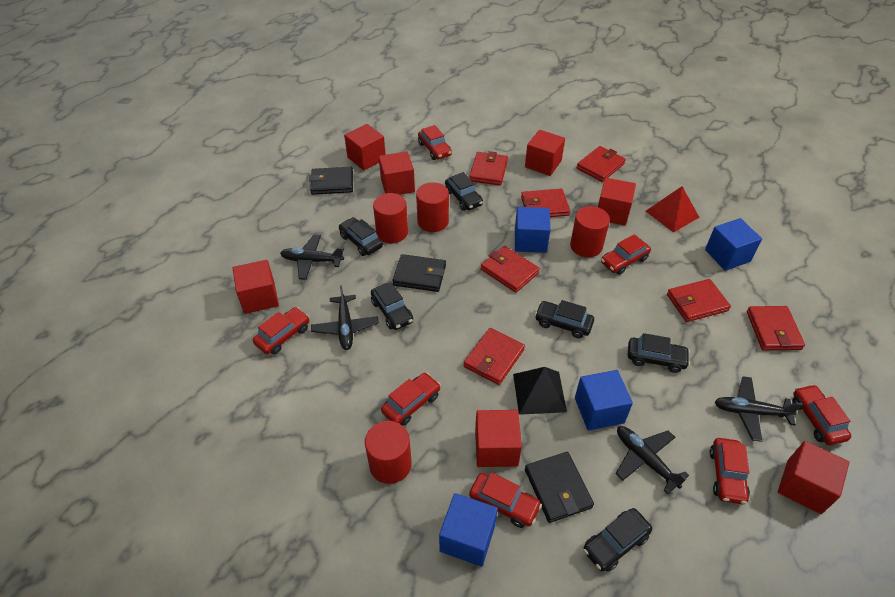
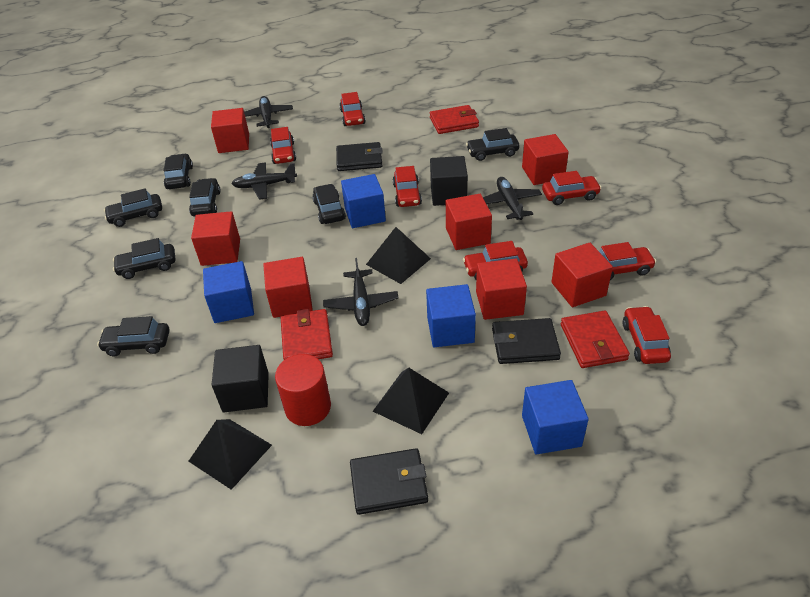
black car: [339,217,383,256] [371,282,413,330] [445,172,483,211] [535,300,594,338] [583,508,652,571] [628,333,690,373] = 6 -> [97,316,169,356] [104,188,162,227] [113,238,175,279] [163,153,193,189] [189,178,221,216] [312,184,346,224] [466,128,519,161] = 7
black cube: none = 0 -> [212,345,269,412] [430,156,468,206] = 2
black pyramid: [513,367,567,415] = 1 -> [189,419,272,490] [366,227,431,284] [373,368,449,434] = 3
red cylinder: [365,421,412,484] [373,193,408,243] [416,182,449,232] [570,206,610,257] = 4 -> [275,354,331,426] = 1
red pyramid: [646,186,700,233] = 1 -> none = 0
red wallet: [464,328,525,385] [469,151,508,186] [481,246,540,293] [521,189,570,217] [576,146,626,182] [667,279,731,322] [747,306,805,351] = 7 -> [281,309,333,360] [430,105,479,134] [561,311,630,368] = 3

